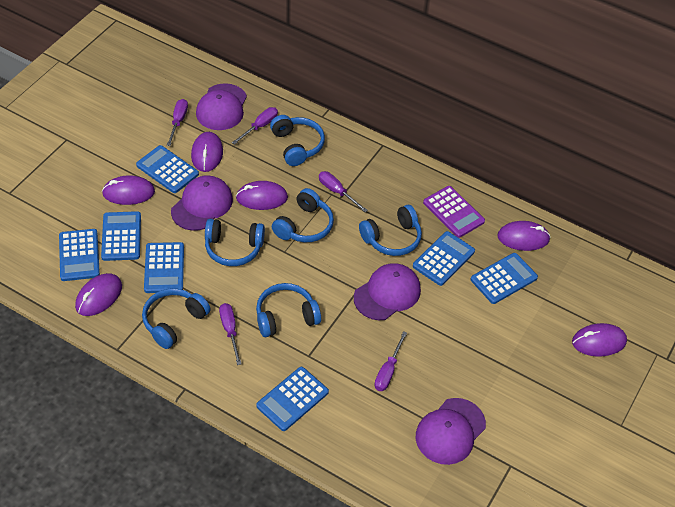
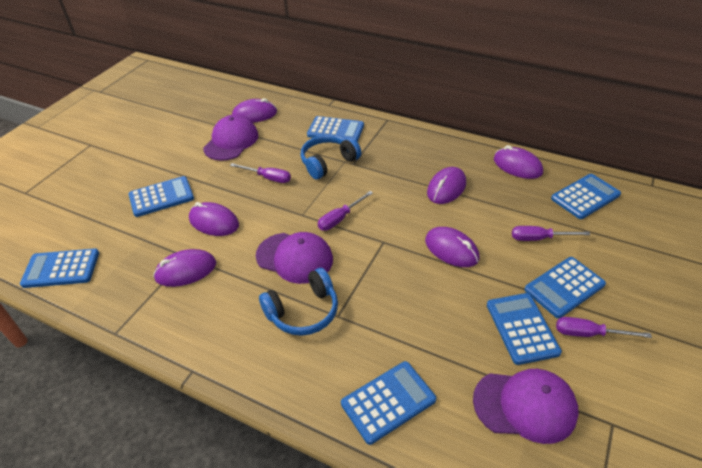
blue headphones: [142,288,210,349] [205,219,265,266] [256,283,321,337] [270,115,325,166] [272,188,334,242] [359,205,422,256] = 6 -> [259,268,338,336] [301,135,361,179] = 2
purple calculator: [423,186,485,238] = 1 -> none = 0
purple cap: [171,175,233,231] [196,83,247,130] [354,263,421,320] [416,398,486,465] = 4 -> [203,115,258,161] [256,232,333,284] [473,369,579,444] = 3
purple screwdriver: [167,99,188,146] [219,303,242,365] [232,107,278,145] [319,171,368,212] [374,331,407,391] = 5 -> [230,163,291,183] [318,191,373,231] [512,226,590,241] [556,317,652,338] = 4

